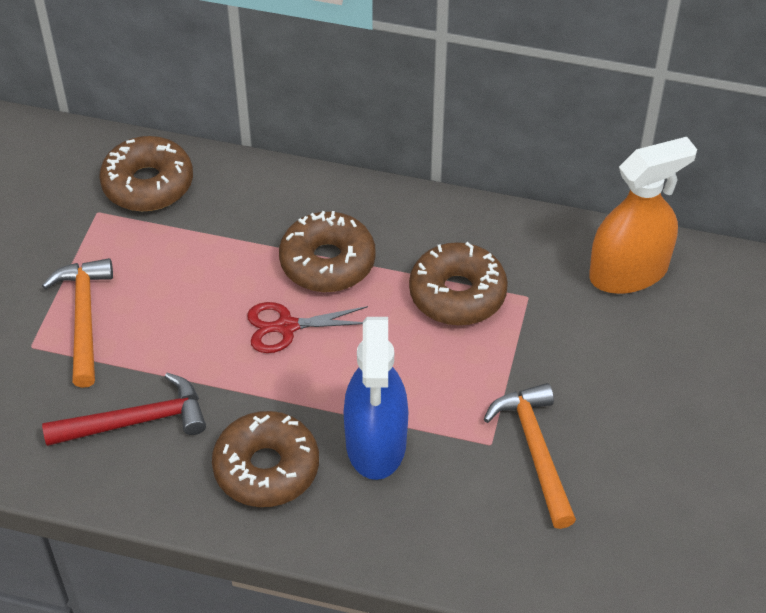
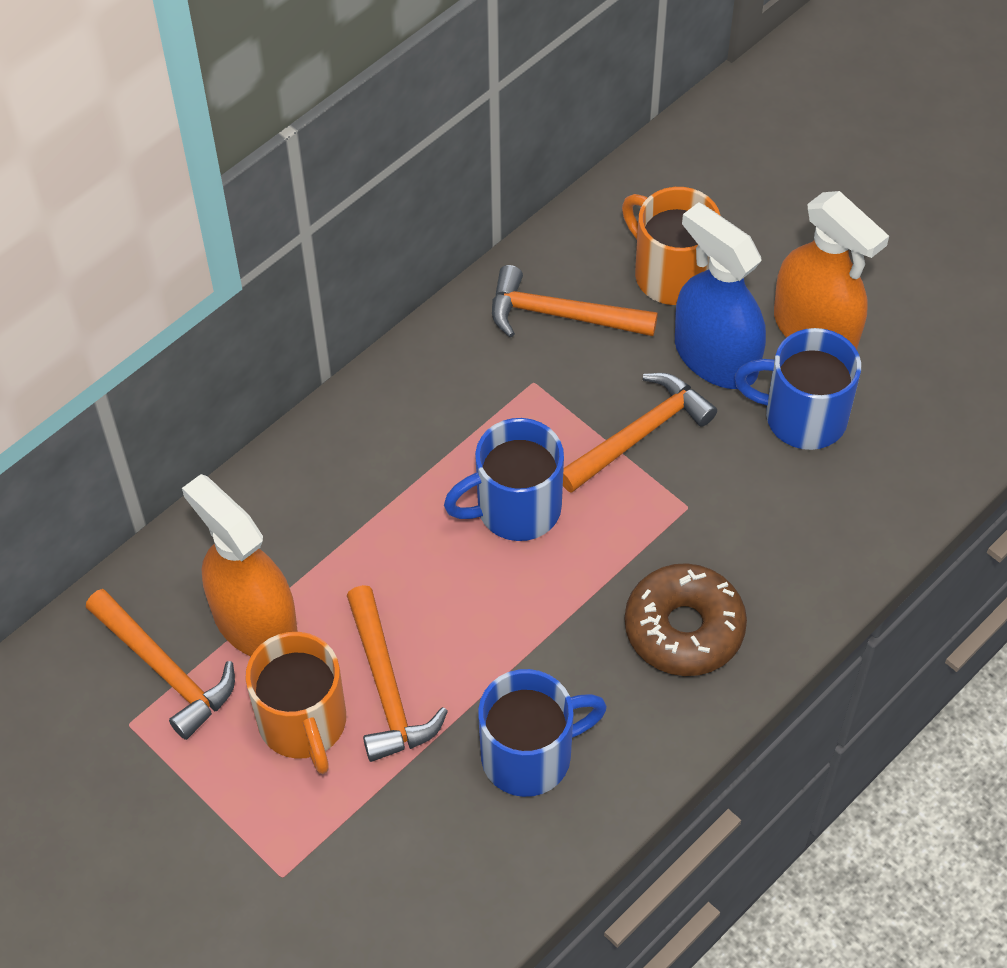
blue mug: none = 0 -> [444,418,564,541] [478,669,607,797] [734,328,861,450] = 3
brown donut: [99,136,193,211] [212,411,319,507] [279,211,376,292] [409,242,508,325] = 4 -> [625,563,747,676] = 1
orange hammer: [42,258,113,388] [484,383,576,529] = 2 -> [86,589,235,740] [347,585,448,762] [492,265,658,338] [563,373,717,493] = 4
orange mug: none = 0 -> [245,632,346,774] [622,187,721,305] = 2
orange spray bottle: [589,137,697,294] = 1 -> [182,474,298,656] [774,191,889,350] = 2
red hammer: [42,373,206,446] = 1 -> none = 0
red scissors: [247,302,368,353] = 1 -> none = 0

